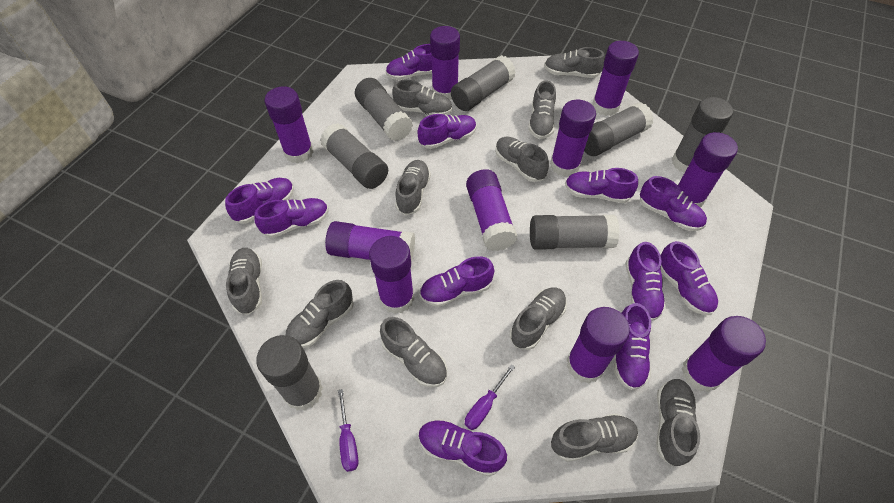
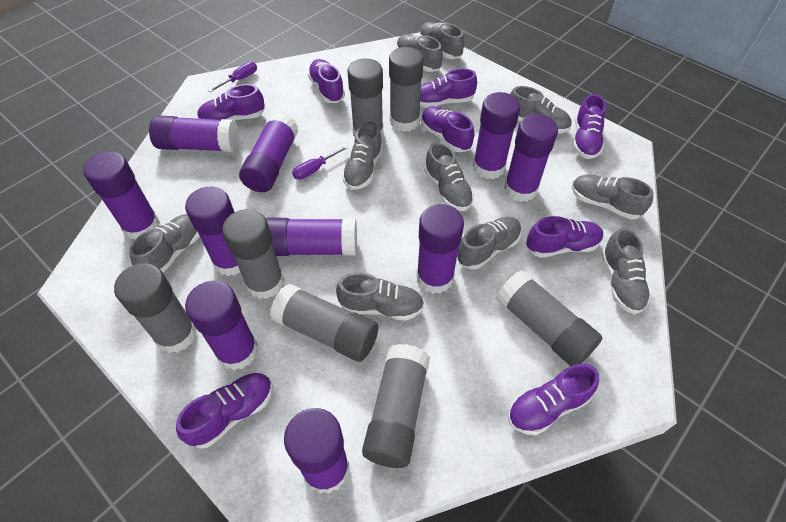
grey shoe: [226,248,262,315] [285,280,354,348] [380,317,447,387] [392,80,452,115] [395,160,431,215] [495,137,549,182] [510,287,567,350] [528,80,556,139] [544,47,605,78] [551,413,638,462] [656,379,700,466] = 11 -> [129,214,200,273] [336,273,424,321] [342,122,383,190] [396,34,443,72] [419,22,464,59] [424,142,474,211] [457,217,521,269] [510,86,571,134] [572,175,654,219] [601,228,651,314] = 10
purple shoe: [225,178,294,224] [254,198,329,238] [386,44,432,80] [417,114,476,149] [419,419,507,476] [420,256,494,307] [565,168,638,203] [614,303,651,390] [625,242,666,321] [640,176,707,231] [660,241,718,315] = 11 -> [176,373,273,449] [197,84,265,120] [307,59,345,103] [420,68,477,108] [421,106,474,152] [508,364,599,435] [526,216,603,258] [573,94,606,159] = 8

